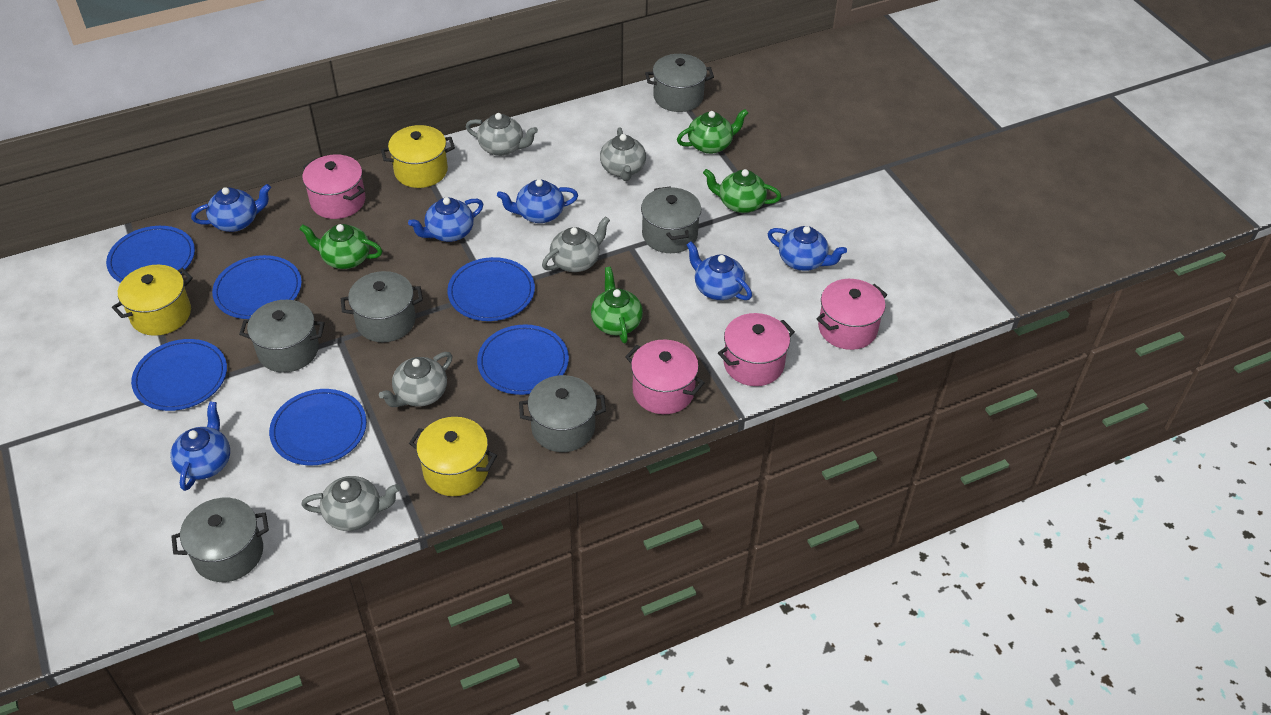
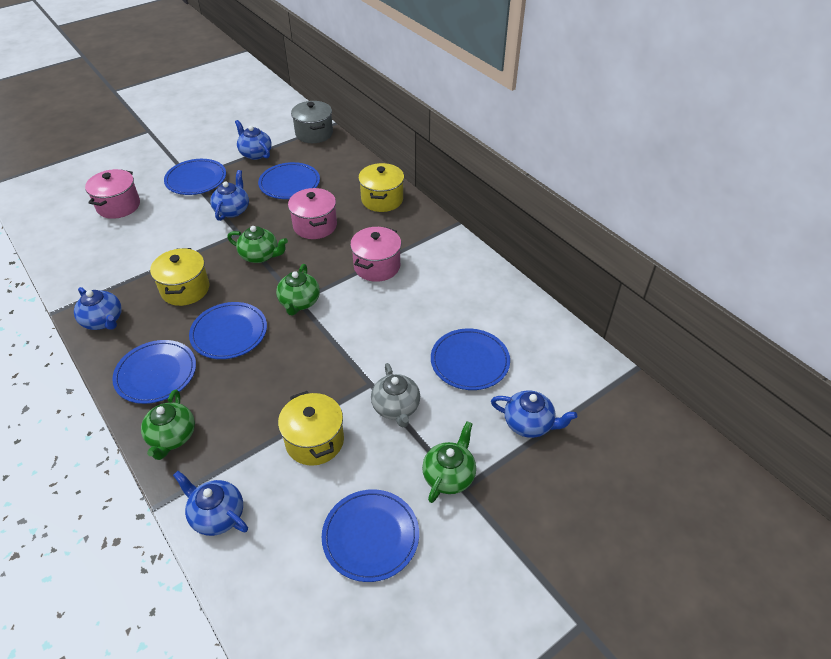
blue teapot: [170,401,230,491] [191,184,271,232] [408,197,483,242] [497,179,578,223] [686,242,752,300] [768,226,847,271] = 6 -> [74,287,122,330] [173,471,248,536] [210,170,249,221] [235,120,272,160] [491,390,577,438] = 5
grey pot: [171,498,269,582] [239,300,325,373] [341,271,423,342] [519,375,606,452] [641,186,701,253] [645,54,714,112] = 6 -> [291,101,333,143] = 1
grey teapot: [301,476,400,531] [379,352,453,407] [466,113,538,156] [542,216,610,272] [600,127,646,181] = 5 -> [371,363,420,427] = 1
pink pot: [302,154,365,219] [625,340,705,414] [718,313,795,386] [817,279,887,350] = 4 -> [85,169,140,219] [288,188,337,239] [350,227,401,282] = 3

